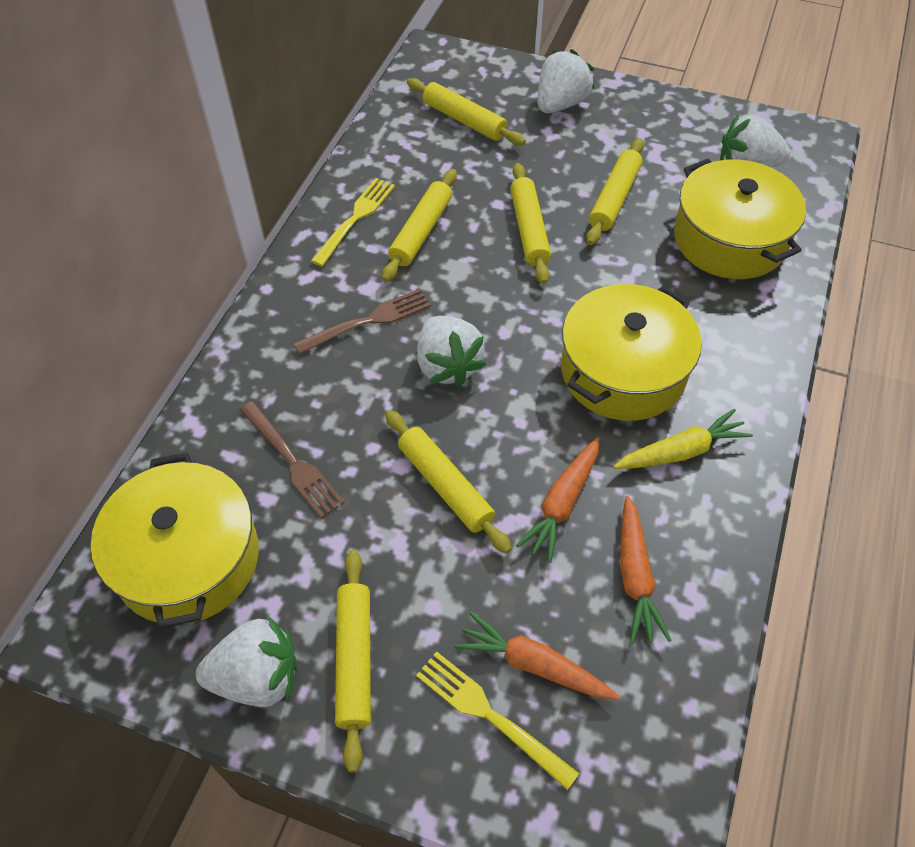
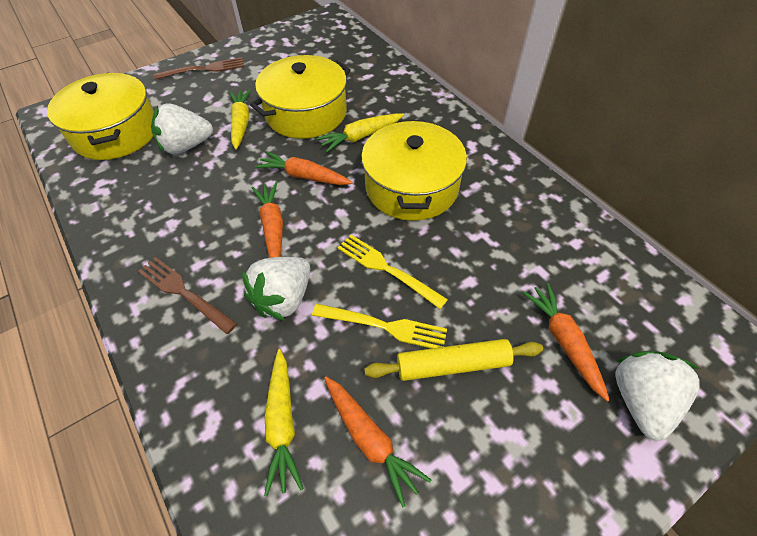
orange carrot: [455,612,620,700] [516,437,599,563] [620,496,672,644] = 3 -> [252,182,283,258] [255,151,353,185] [324,377,431,508] [522,283,610,402] = 4
white strawberry: [196,616,297,707] [417,316,486,387] [538,49,594,113] [720,115,791,168] = 4 -> [151,103,213,154] [242,257,310,321] [615,351,700,440] = 3
yellow carrot: [613,409,753,469] = 1 -> [229,89,251,150] [264,349,304,496] [316,113,404,152] = 3
yellow rolling pin: [335,550,371,772] [382,169,457,282] [385,410,512,554] [407,78,526,146] [510,163,551,284] [586,138,644,245] = 6 -> [364,339,543,381] = 1

